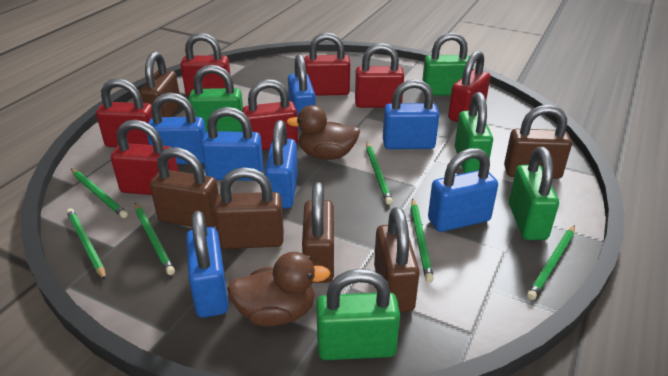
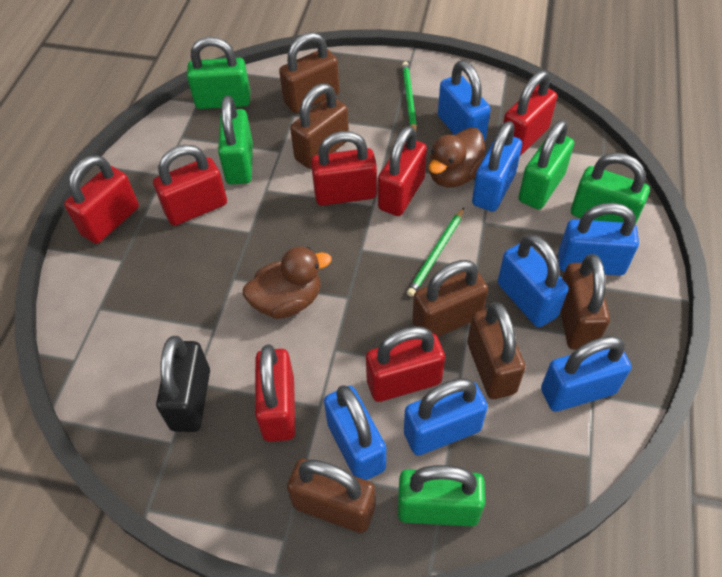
black padlock: none = 0 -> [156,336,210,432] = 1
green pencil: [66,208,106,280] [71,169,128,218] [135,203,175,275] [366,142,393,205] [411,198,434,283] [527,225,575,300] = 6 -> [402,62,417,131] [407,208,464,297] = 2

